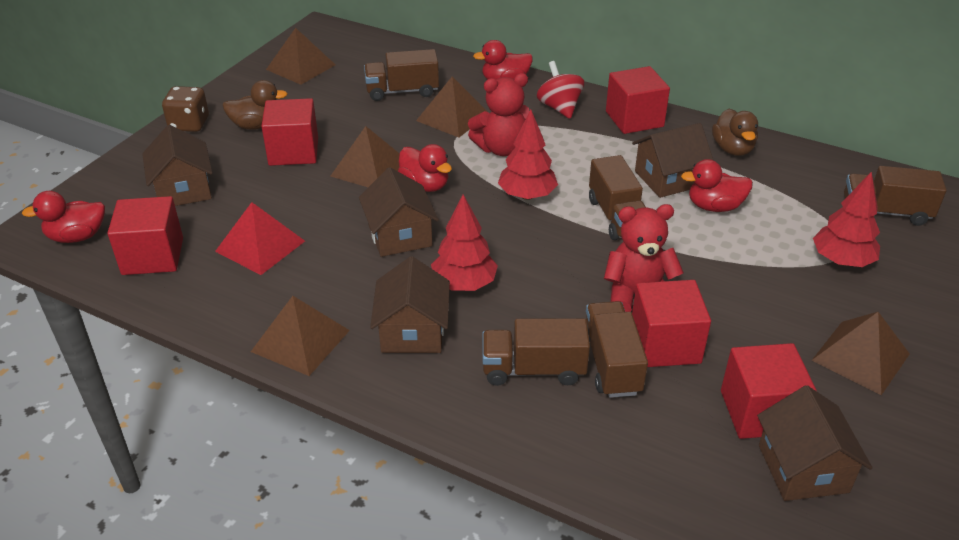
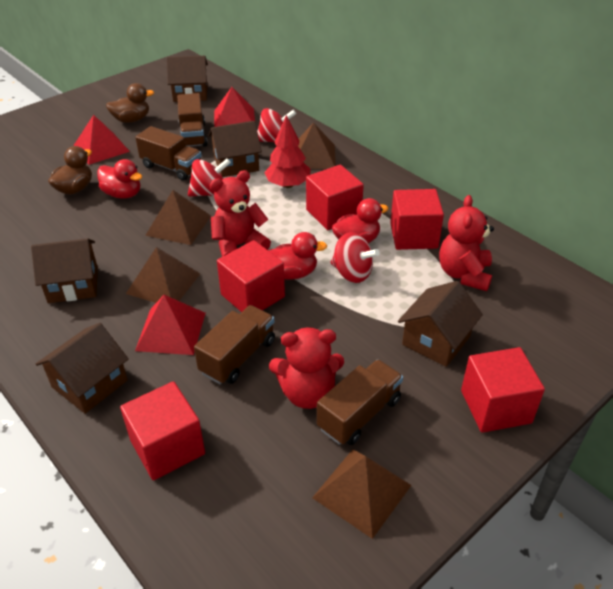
brown dice: [162,86,209,132] = 1 -> none = 0
brown pyramid: [251,296,350,376] [266,28,335,85] [331,126,400,187] [416,76,488,137] [812,312,910,395] = 5 -> [126,247,200,303] [145,190,211,245] [298,122,336,169] [312,449,412,539] = 4
brown truck: [364,49,439,101] [482,318,590,386] [586,301,648,398] [589,155,646,240] [844,166,947,226] = 5 -> [135,126,202,181] [177,93,208,147] [194,305,275,384] [317,359,403,445] = 4
red duck: [22,191,105,243] [398,144,452,192] [473,40,533,79] [681,159,753,212] = 4 -> [97,159,142,199] [268,232,327,280] [332,198,389,244] = 3
red pyramid: [215,202,305,275] = 1 -> [74,115,130,165] [135,295,206,355] [214,87,255,127] = 3
red spinning top: [537,61,584,119] = 1 -> [188,158,231,196] [257,108,296,142] [331,232,380,283] = 3
red teddy bear: [468,73,529,156] [604,204,684,312] = 2 -> [210,170,271,257] [269,327,344,409] [439,195,494,291] = 3
red tree: [431,195,498,291] [498,110,558,200] [813,171,880,267] = 3 -> [264,115,311,188] = 1

